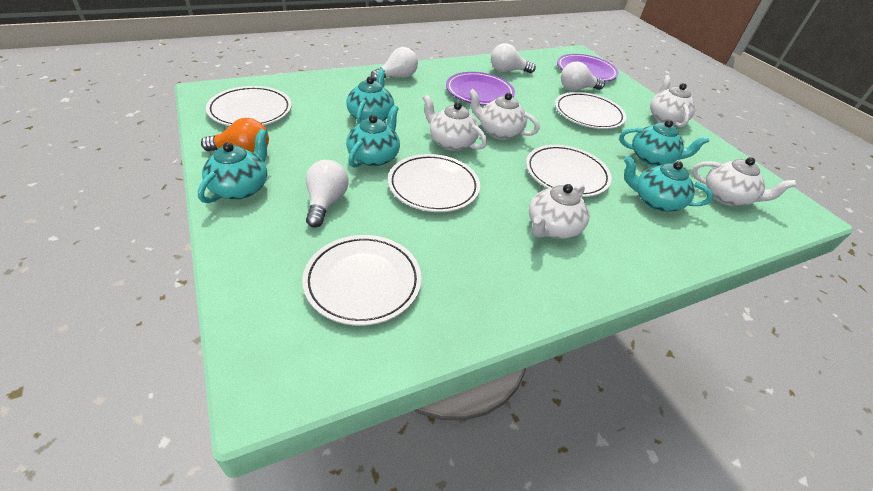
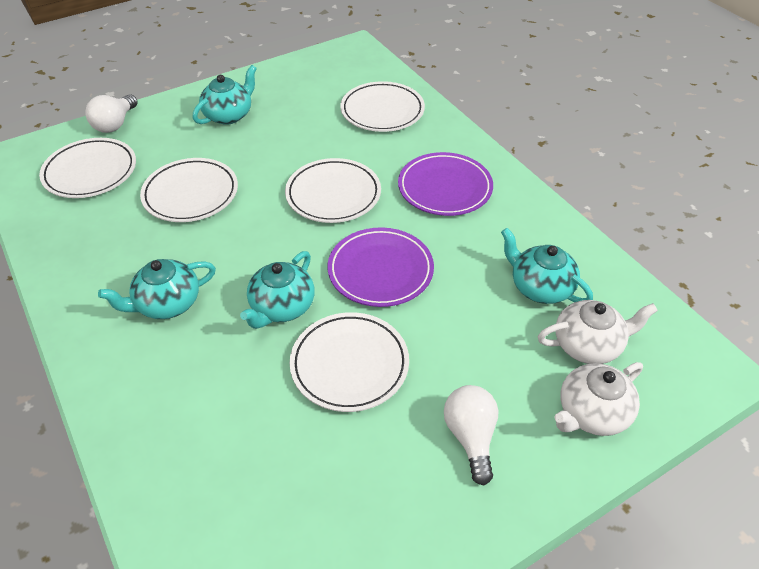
orange light bulb: [201,118,269,152] = 1 -> none = 0
turquoise teapot: [198,129,268,203] [346,69,394,124] [346,105,400,168] [619,120,709,166] [624,156,713,212] = 5 -> [98,259,216,319] [193,65,257,125] [240,251,315,329] [501,228,593,304] = 4
white light bulb: [306,160,349,228] [371,47,418,81] [491,43,536,73] [561,61,605,91] = 4 -> [85,95,138,133] [444,385,498,485] = 2
white teapot: [423,95,487,151] [468,89,540,140] [529,184,590,239] [650,75,696,127] [692,157,796,206] = 5 -> [538,300,658,364] [554,362,643,436] = 2

